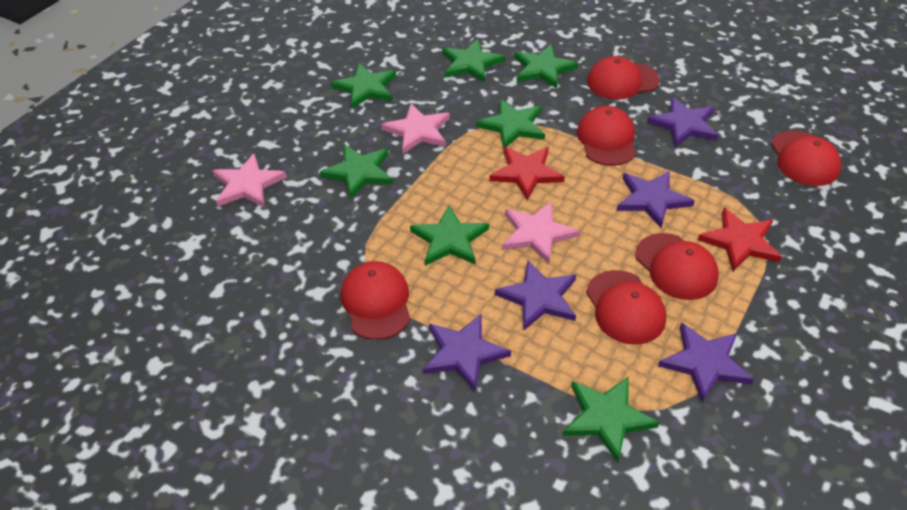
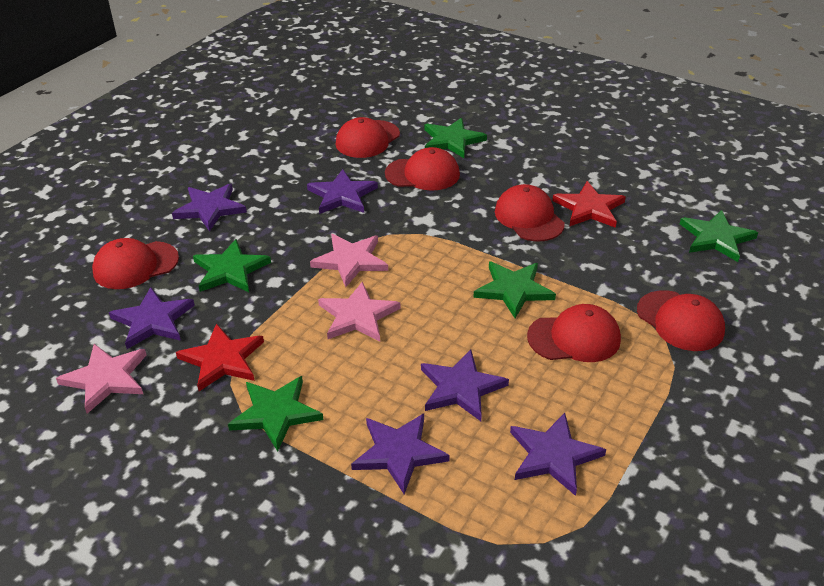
green star: [320,145,393,199] [331,63,396,109] [410,205,489,266] [442,39,505,82] [476,99,545,149] [515,44,578,89] [563,377,660,463] = 7 -> [193,239,271,292] [228,376,324,452] [425,118,487,158] [473,261,556,318] [680,210,758,262] = 5
purple star: [423,314,511,391] [495,260,576,330] [617,171,695,228] [647,97,718,147] [658,323,754,403] = 5 -> [109,287,195,349] [172,184,247,232] [307,169,378,214] [351,413,450,494] [421,350,509,421] [510,413,606,496] = 6

